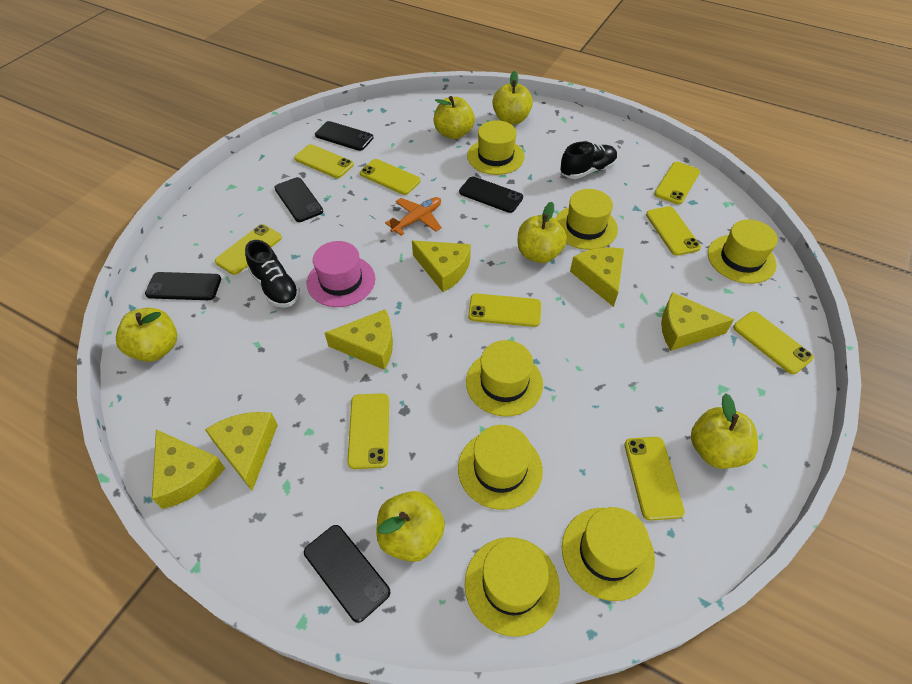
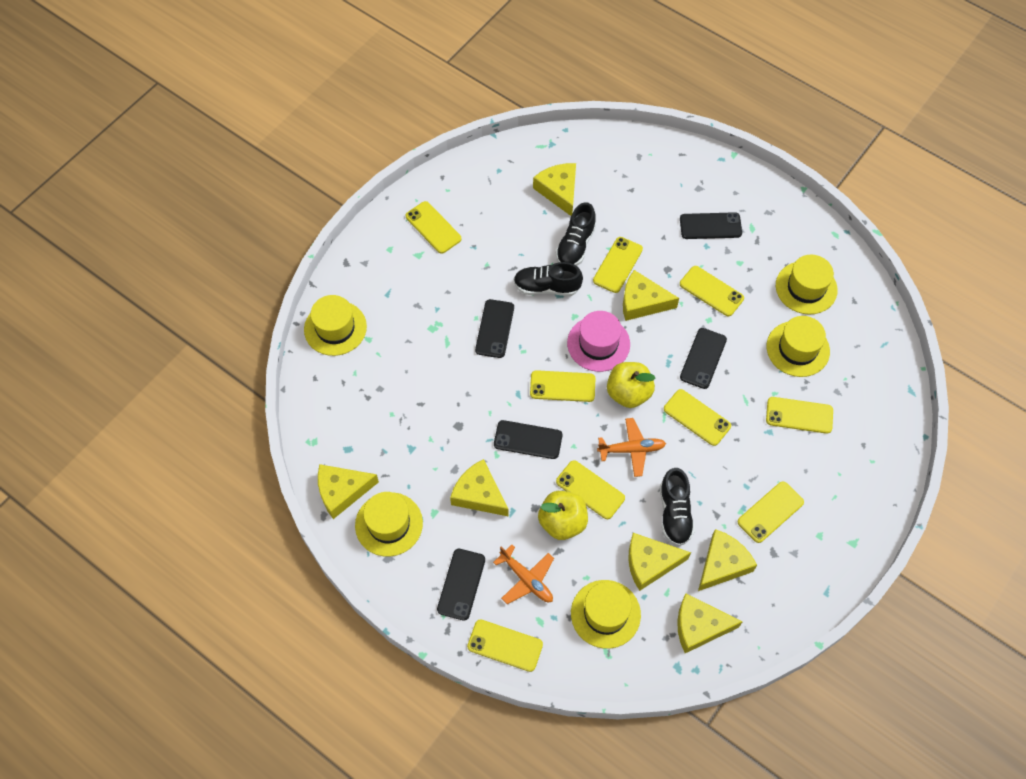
black shoe: [245,240,300,308] [561,141,618,179] = 2 -> [514,262,583,296] [556,202,596,266] [660,468,695,546] = 3
orange plane: [385,197,442,236] = 1 -> [493,545,554,604] [597,418,666,477] = 2
yellow apple: [116,308,177,362] [376,491,445,562] [433,96,475,139] [492,71,533,124] [518,202,567,263] [691,393,758,469] = 6 -> [538,491,588,540] [607,362,655,408] = 2
yellow cheese: [152,430,225,509] [205,412,278,491] [325,309,393,370] [412,241,471,292] [570,247,624,307] [661,292,734,351] = 6 -> [318,464,379,519] [450,459,509,517] [533,163,576,216] [623,270,679,321] [628,533,691,591] [677,593,742,653] [698,529,757,591] = 7
yellow hat: [458,425,543,510] [465,537,560,637] [466,340,543,416] [467,120,525,175] [555,189,618,250] [562,507,655,601] [708,220,778,284] = 7 -> [304,295,367,356] [355,492,423,557] [571,580,641,649] [767,316,830,377] [776,255,838,315] = 5

